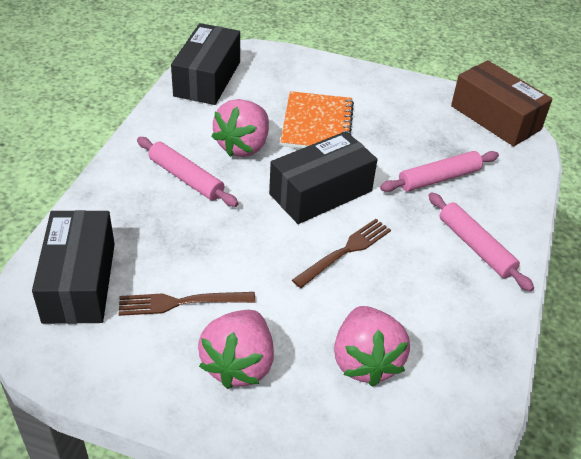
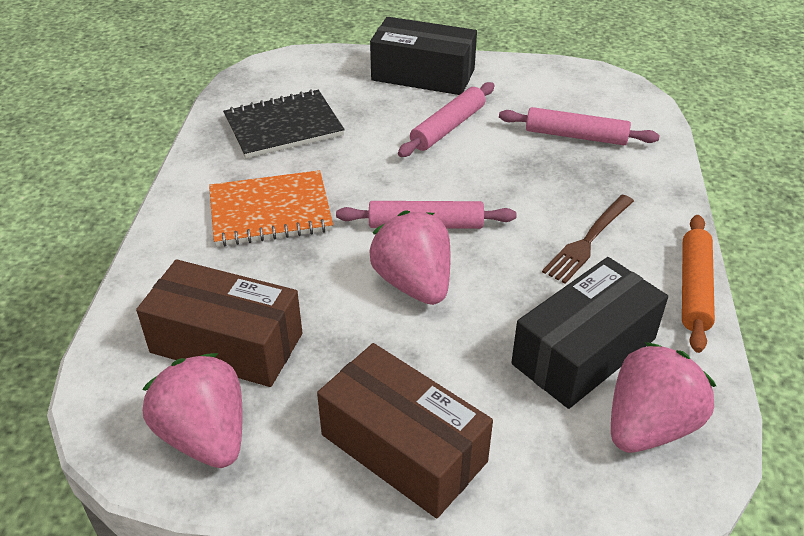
black box: [32,210,115,324] [171,23,240,105] [269,131,378,224] = 3 -> [370,17,477,95] [511,257,668,409] = 2
black notebook: none = 0 -> [223,89,345,158] = 1
brown box: [451,60,553,146] = 1 -> [136,259,302,387] [317,343,493,518] = 2
brown fork: [119,292,255,316] [292,219,391,288] = 2 -> [542,195,634,284] = 1
orange rolling pin: none = 0 -> [682,215,715,353] = 1

